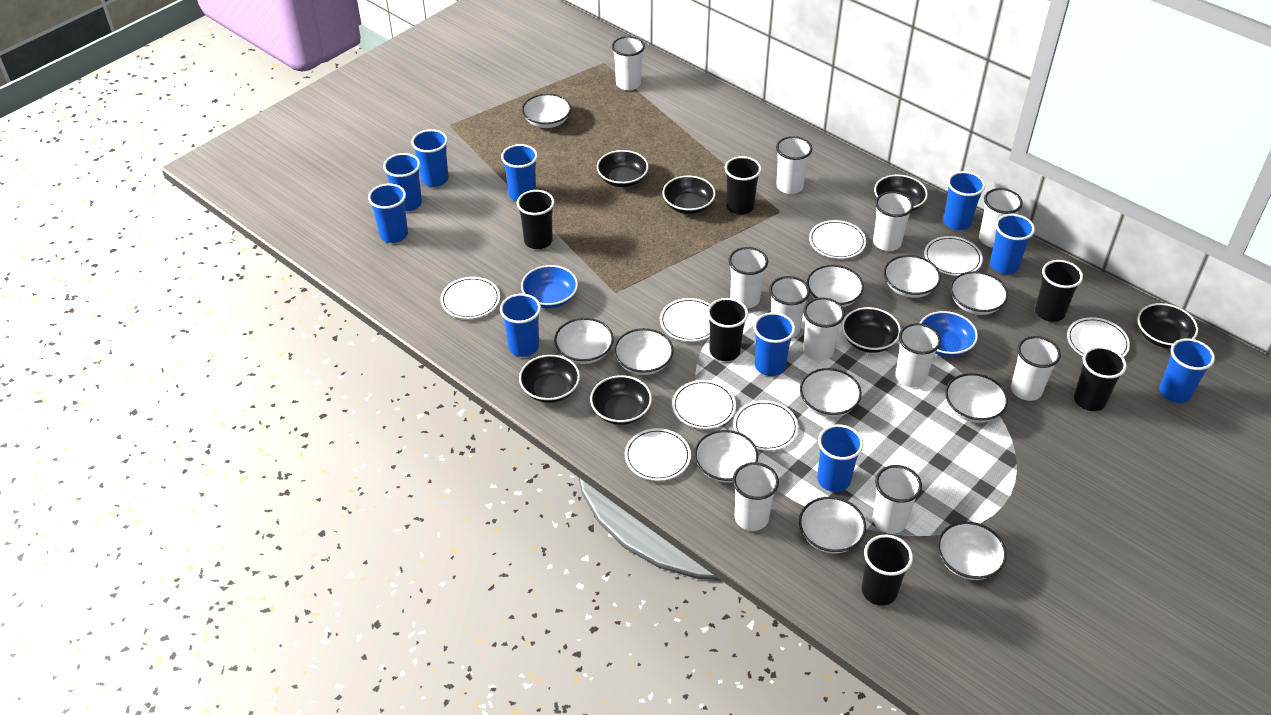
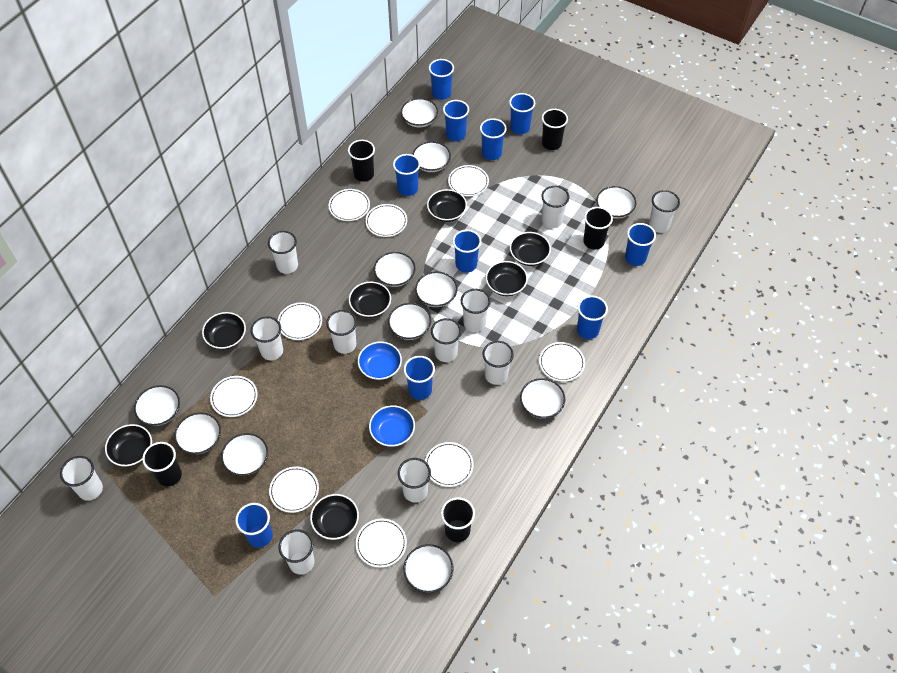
black cup: [517,190,555,249] [707,298,748,361] [725,156,762,215] [862,535,913,606] [1035,260,1083,322] [1074,346,1127,411] = 6 -> [142,442,182,486] [348,140,375,182] [441,497,475,542] [542,109,568,150] [583,207,613,250] = 5
white plate: [440,277,500,319] [625,428,691,481] [660,298,710,342] [672,380,736,429] [733,400,798,451] [809,220,866,259] [924,236,983,276] [1067,317,1130,357] = 8 -> [210,376,258,417] [269,467,319,513] [278,302,322,340] [329,189,370,221] [356,519,407,568] [365,204,407,237] [425,442,474,487] [448,165,489,196] [539,342,585,382] = 9

